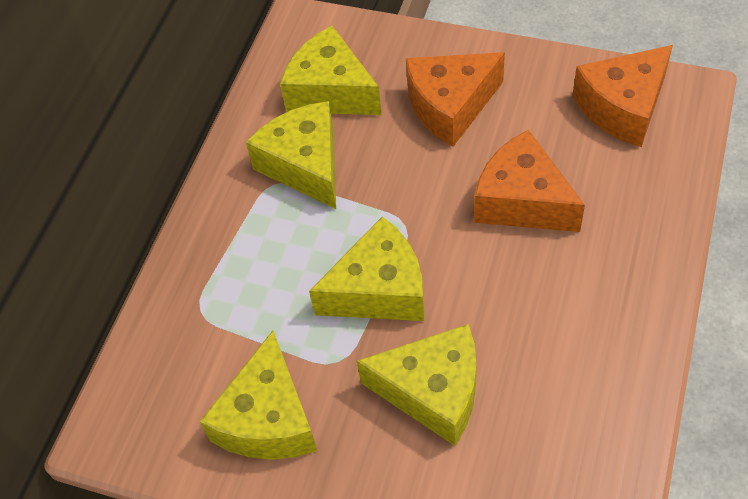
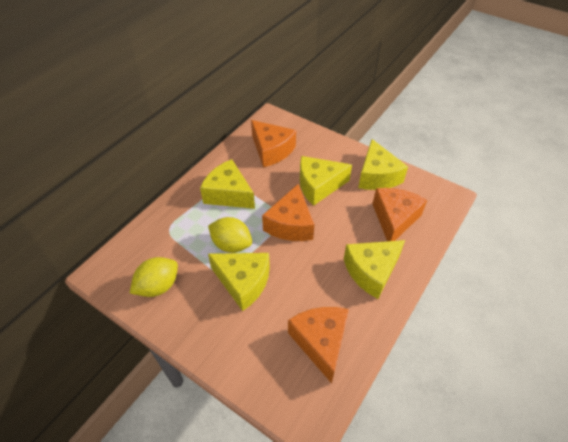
orange cheese: [406,52,505,147] [474,130,585,232] [572,45,673,147] = 3 -> [251,120,296,167] [262,184,314,241] [288,307,349,384] [373,188,427,241] = 4
yellow lemon: none = 0 -> [130,257,178,297] [208,217,252,253] = 2

